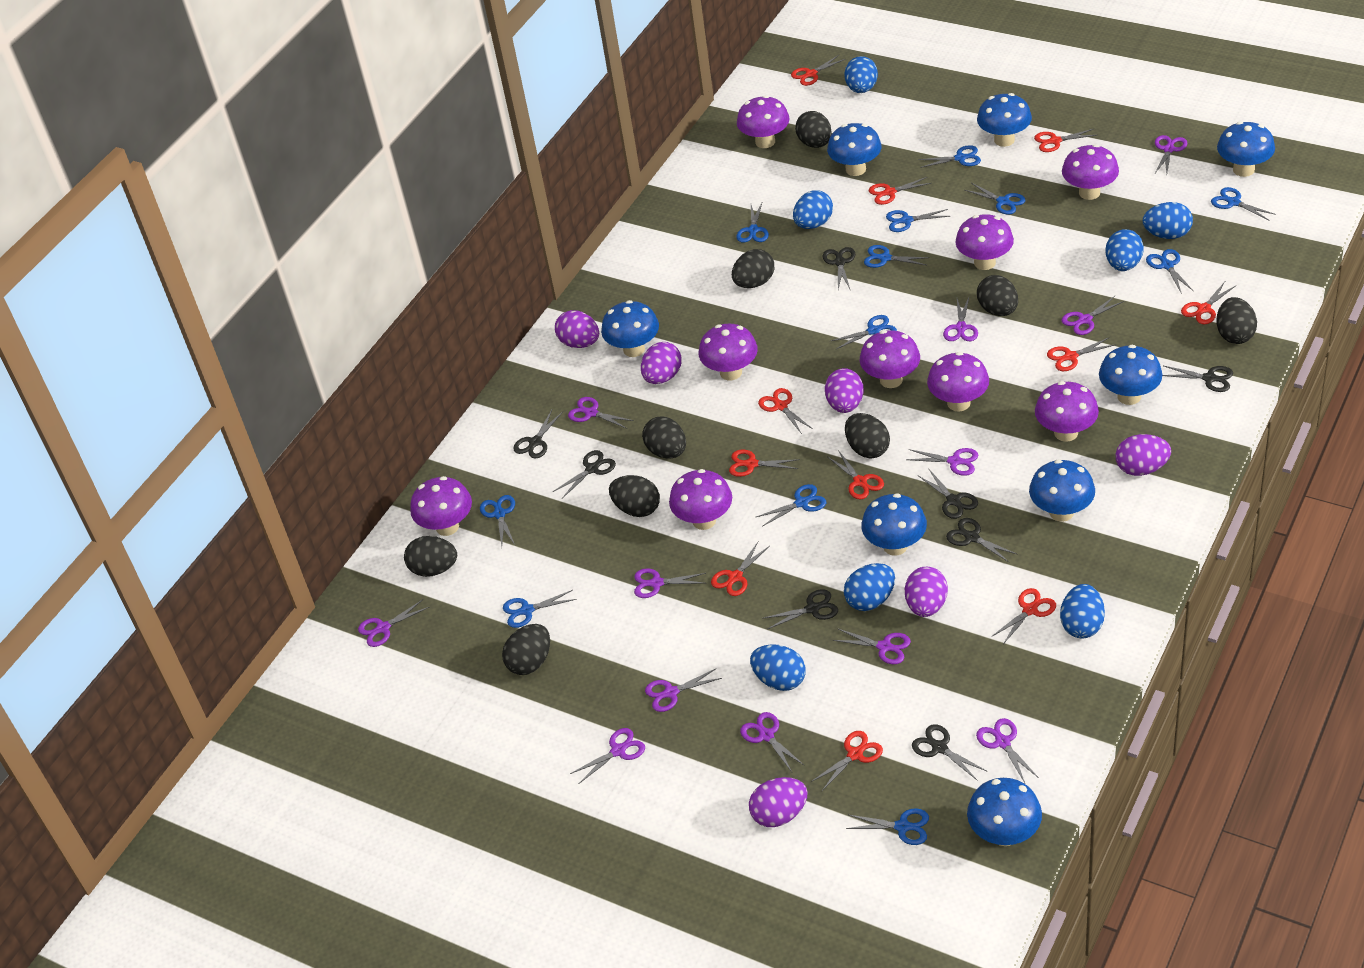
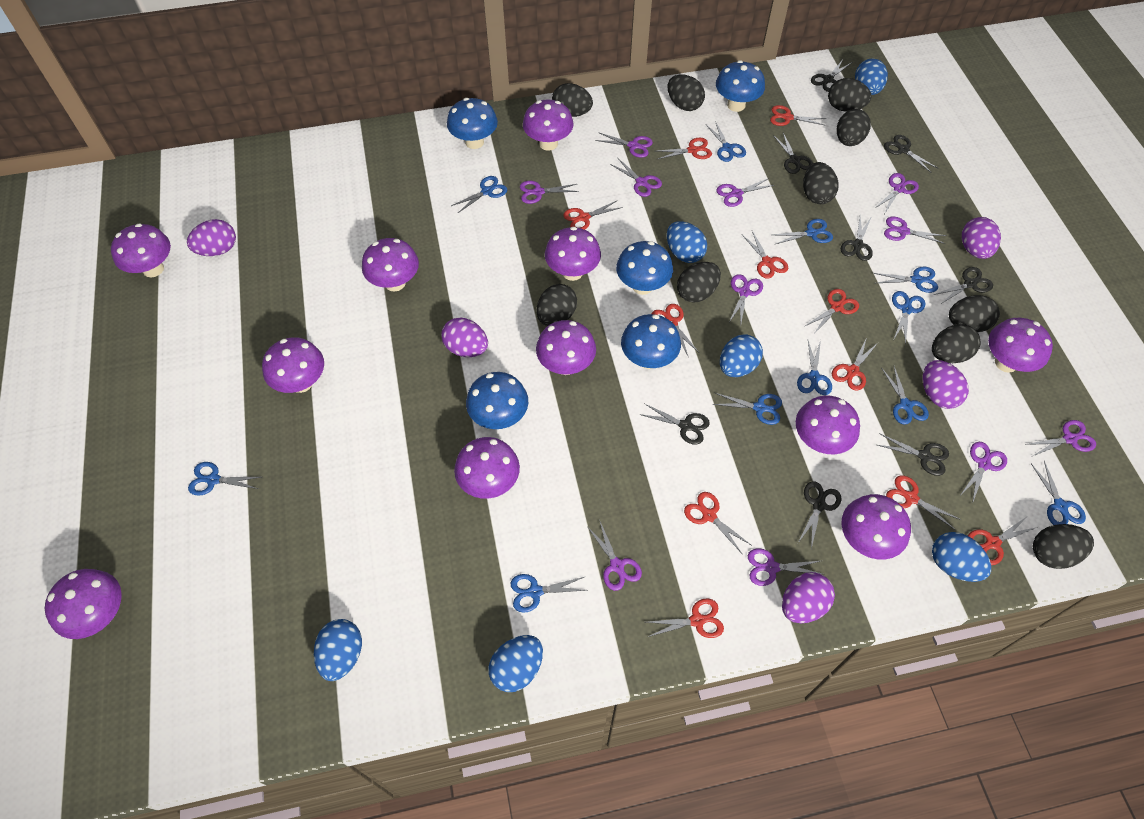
black egg: [404,536,457,577] [502,624,550,675] [609,475,660,517] [642,416,686,459] [732,249,774,288] [795,111,832,148] [845,413,890,458] [977,275,1018,316] [1217,297,1257,344] = 9 -> [536,284,577,326] [552,83,593,117] [667,74,705,111] [677,262,721,303] [803,162,838,204] [828,78,872,112] [837,109,871,146] [932,324,980,363] [949,295,1000,332] [1033,524,1094,569] = 10
blue egg: [750,644,806,691] [793,190,833,229] [844,56,878,93] [844,563,895,611] [1060,584,1105,638] [1105,229,1144,271] [1143,202,1193,239] = 7 -> [314,619,362,681] [489,635,543,692] [667,221,707,263] [720,334,763,377] [855,58,888,95] [932,532,991,582] = 6
blue mushroom: [601,300,659,357] [827,123,882,176] [861,493,927,556] [967,778,1042,846] [977,93,1032,147] [1029,459,1095,522] [1099,345,1162,405] [1217,121,1275,177] = 8 -> [447,98,498,149] [466,372,528,429] [616,241,673,295] [621,314,681,369] [716,60,765,112] = 5
blue scissors: [480,495,515,547] [503,590,577,628] [736,201,769,243] [756,484,826,527] [831,315,897,350] [846,808,929,845] [864,245,930,268] [886,209,950,232] [918,145,981,168] [965,183,1026,215] [1146,249,1193,294] [1211,187,1276,220] = 12 -> [188,462,261,496] [451,176,507,214] [510,574,586,613] [706,121,746,162] [713,393,782,425] [773,219,833,244] [797,340,832,395] [874,266,938,293] [882,366,929,425] [892,291,925,345] [1031,461,1086,525] = 11
purple egg: [555,310,599,348] [641,342,682,384] [749,777,808,827] [825,368,864,413] [905,567,948,617] [1115,434,1171,476] = 6 -> [187,219,236,256] [441,317,488,357] [782,572,835,623] [923,360,969,409] [962,217,1001,259] = 5
purple mushroom: [410,476,472,536] [669,469,732,530] [699,324,758,380] [737,95,790,148] [860,330,920,388] [927,352,989,412] [956,214,1014,270] [1035,381,1099,442] [1062,144,1119,200] = 9 -> [45,569,122,639] [111,223,171,277] [262,337,324,393] [362,238,419,292] [454,437,520,499] [523,99,574,151] [536,320,596,375] [545,227,601,281] [796,395,860,454] [841,494,911,560] [988,318,1053,373] = 11
purple scissors: [358,599,429,647] [568,397,634,429] [570,728,645,784] [634,568,706,598] [645,668,722,712] [740,712,805,772] [833,628,911,664] [906,448,978,476] [943,297,978,341] [976,718,1039,783] [1061,295,1124,335] [1155,135,1187,174] = 12 -> [520,181,579,204] [587,522,642,591] [595,132,653,158] [610,158,662,197] [716,178,774,207] [729,274,763,323] [748,548,823,586] [875,173,919,213] [884,216,946,244] [961,442,1007,504] [1025,420,1096,456] = 11

